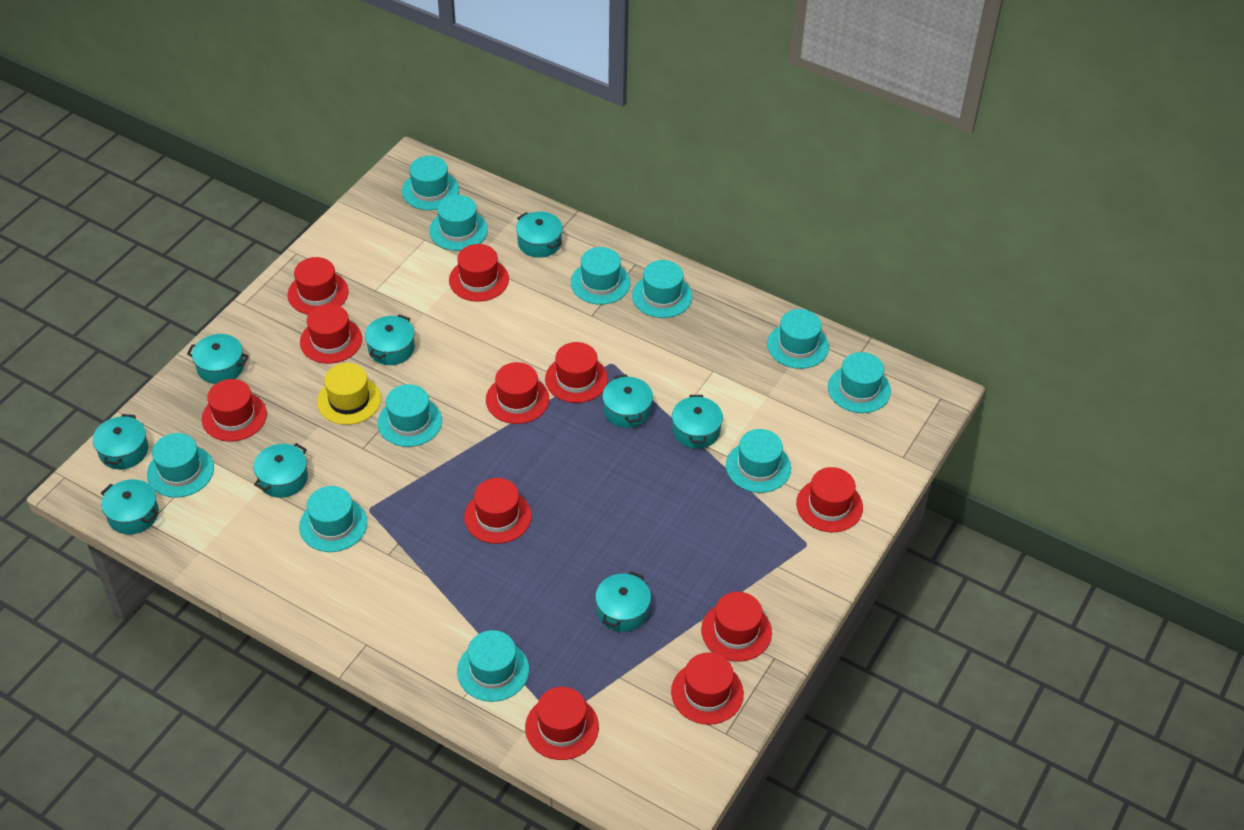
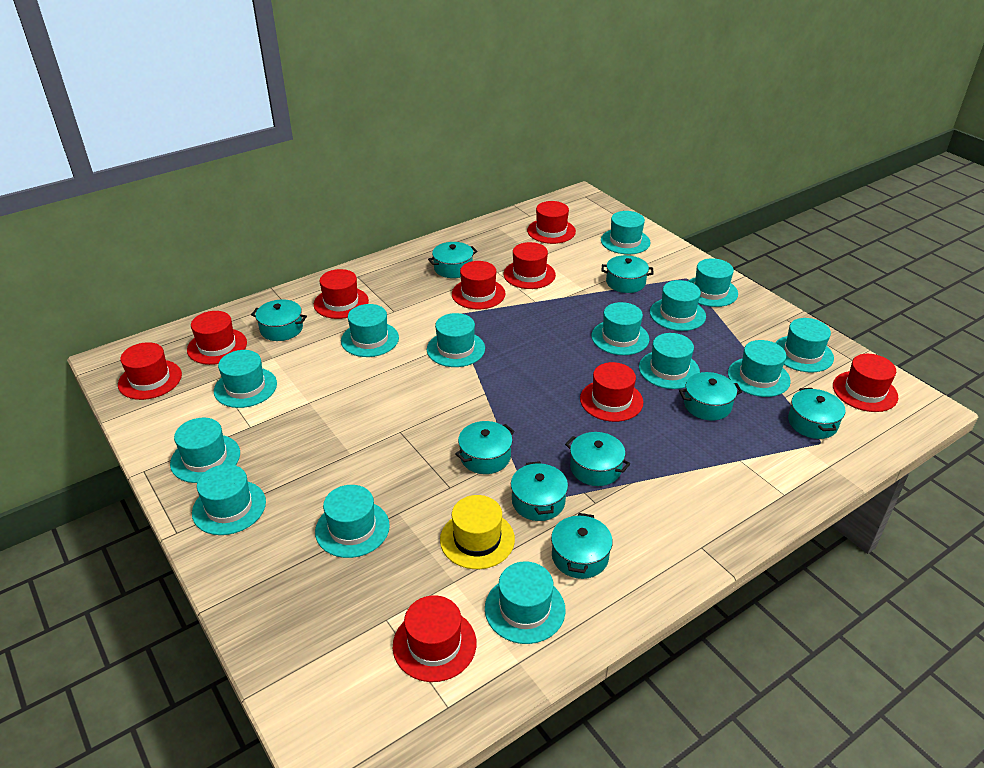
red hat: [202,379,267,442] [288,257,349,315] [300,304,362,364] [449,244,509,302] [464,478,532,544] [486,362,549,424] [525,687,599,760] [545,342,608,403] [671,652,744,725] [701,592,772,661] [796,467,863,532] = 11 -> [118,342,182,400] [187,311,247,365] [314,269,369,319] [393,595,477,682] [452,261,506,310] [503,242,556,289] [527,201,576,244] [580,362,643,422] [833,354,898,412] = 9
turquoise hat: [147,433,214,498] [299,486,367,552] [378,384,442,447] [402,156,459,210] [429,195,488,251] [457,630,529,702] [571,247,630,305] [632,260,692,318] [726,429,791,493] [767,309,829,369] [828,352,891,413] = 11 -> [170,418,240,483] [192,464,266,535] [214,350,277,408] [315,485,390,558] [341,304,399,357] [427,313,485,367] [485,561,566,644] [592,302,649,355] [601,211,650,255] [639,333,700,389] [650,280,706,331] [688,258,738,307] [728,340,791,397] [775,318,834,373] = 14

